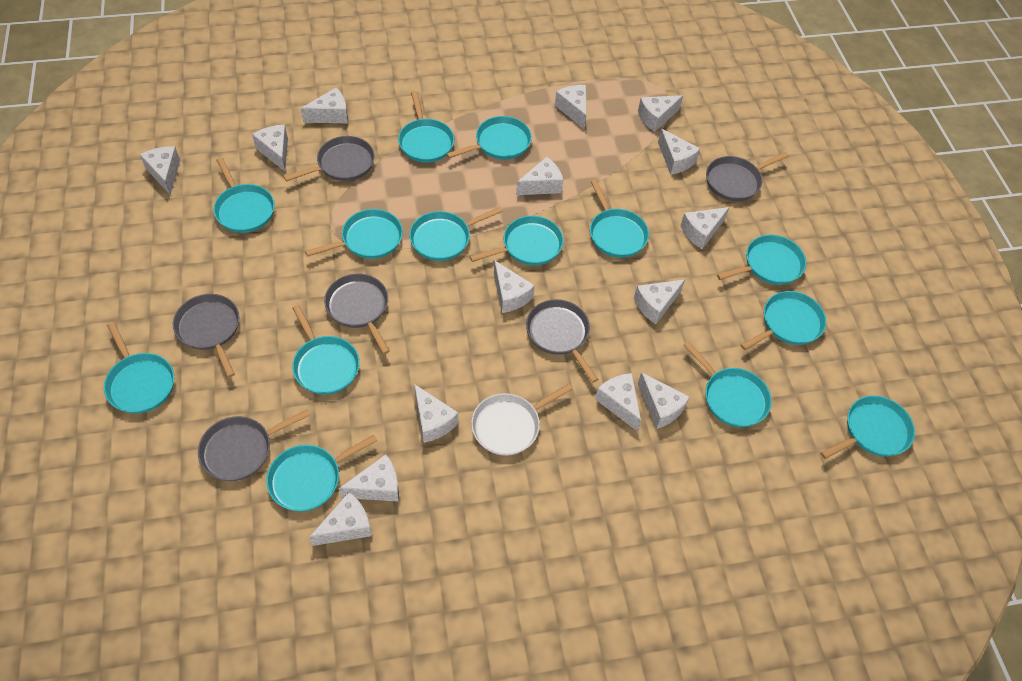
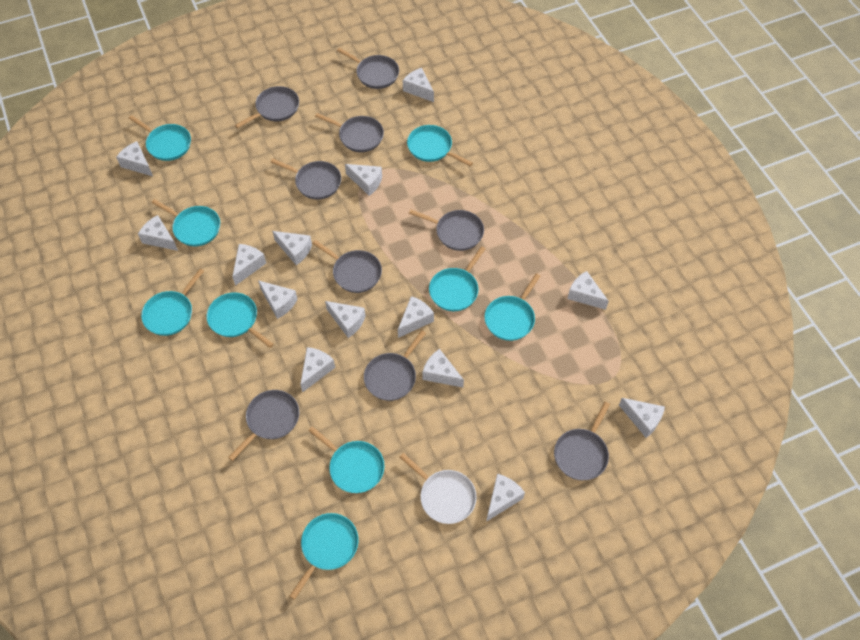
grey pan: [173,294,240,378] [198,409,310,481] [284,136,375,182] [324,273,390,354] [526,299,598,383] [706,152,789,201] = 6 -> [228,390,299,461] [235,86,299,128] [271,159,341,199] [312,240,382,293] [315,113,384,152] [337,48,399,89] [364,330,426,401] [409,210,484,251] [554,402,610,480] = 9
turquoise pan: [104,322,174,414] [213,158,275,233] [266,435,378,512] [292,305,360,395] [305,209,403,259] [398,91,454,163] [409,207,502,261] [446,116,532,160] [470,216,564,265] [590,179,649,258] [683,341,772,427] [717,235,806,285] [741,291,826,350] [821,395,915,459] = 14 -> [129,115,191,161] [141,268,204,336] [152,199,220,247] [206,292,274,348] [289,513,359,600] [308,426,385,493] [407,125,473,166] [429,246,485,311] [484,273,540,341] = 9
white cheese: [140,146,180,195] [252,125,288,171] [301,88,348,123] [309,492,372,546] [339,454,399,501] [414,384,458,443] [494,260,535,313] [516,157,563,195] [555,85,586,129] [595,373,641,431] [634,279,685,324] [638,95,683,132] [638,372,690,429] [658,129,700,175] [680,207,729,249] = 15 -> [116,141,153,176] [138,215,178,251] [232,244,266,286] [258,280,297,319] [272,231,312,265] [300,347,335,392] [325,301,365,338] [345,164,382,196] [398,296,434,338] [403,68,434,102] [422,349,464,387] [486,474,525,522] [567,271,609,310] [619,398,665,438] = 14

